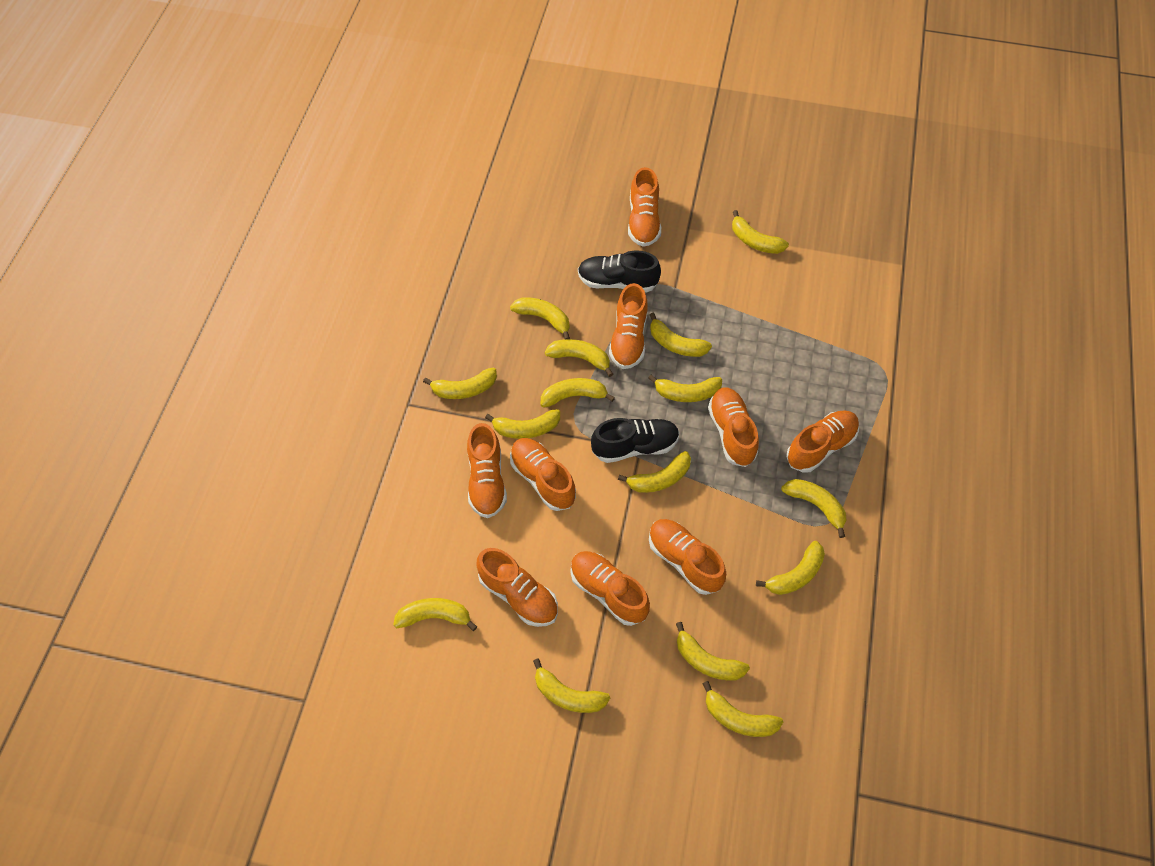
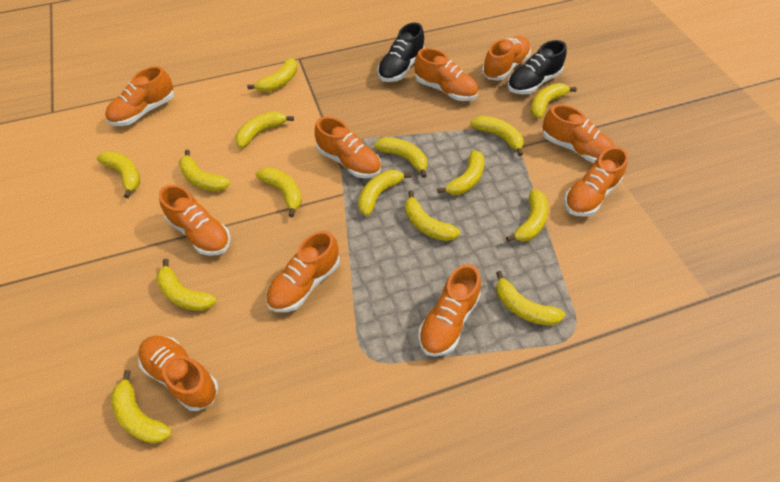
orange shoe: [467,423,507,518] [476,548,558,627] [510,438,576,511] [570,551,650,626] [609,283,648,369] [628,167,661,247] [649,519,726,595] [708,387,759,467] [786,410,859,473] = 9 -> [105,66,174,126] [138,336,218,411] [159,185,231,256] [266,231,340,312] [315,117,381,178] [414,48,478,101] [418,264,481,357] [482,36,531,81] [542,104,615,163] [564,147,628,217] = 10

